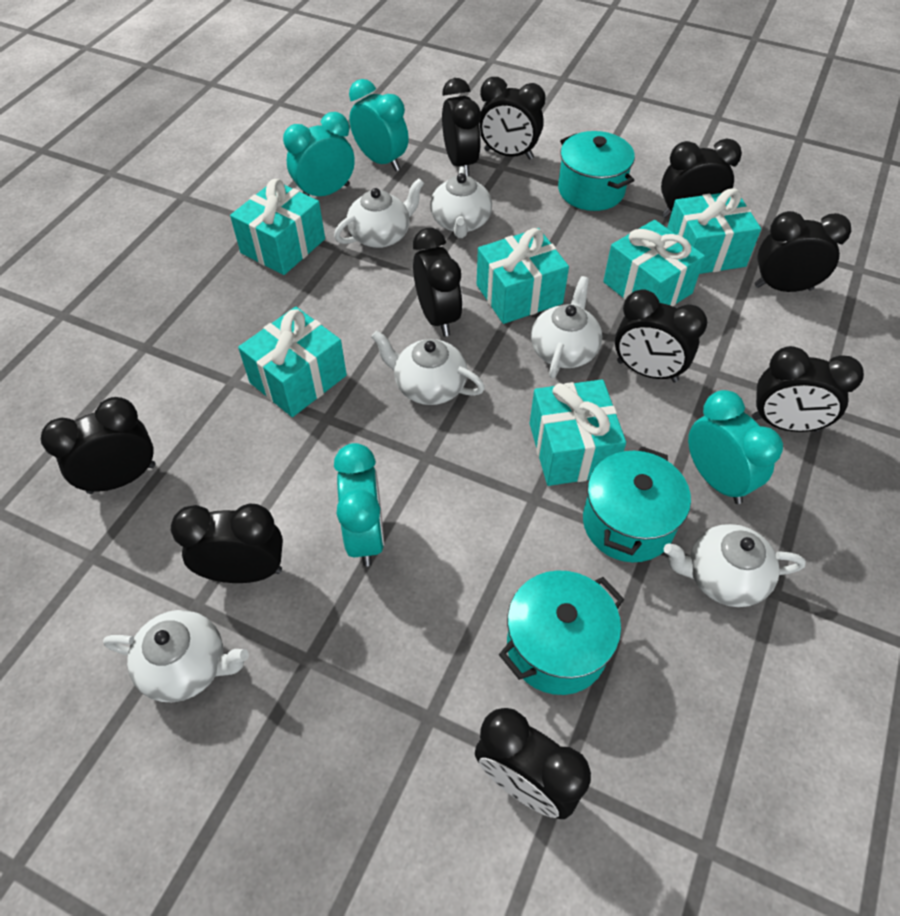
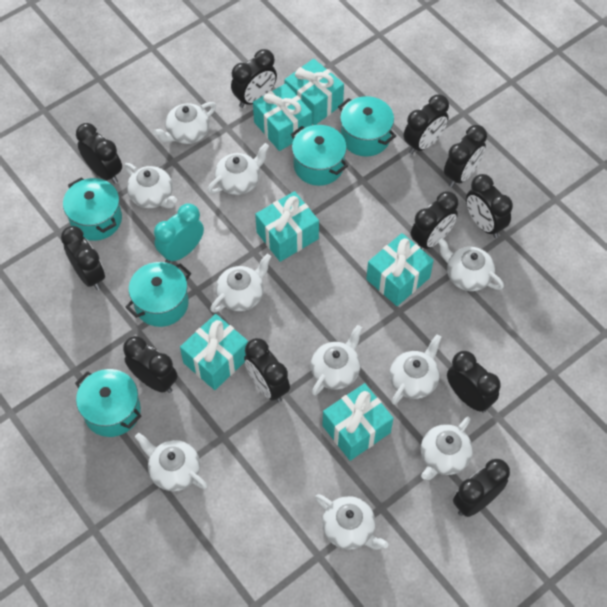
black clock: [41,397,155,494] [171,503,283,583] [413,228,463,337] [442,78,481,176] [475,708,591,819] [479,77,546,160] [615,290,707,382] [661,139,742,218] [752,346,864,432] [755,211,851,292] = 10 -> [61,226,105,290] [76,123,122,184] [123,336,178,393] [231,49,277,108] [244,338,290,402] [404,94,449,154] [411,191,458,249] [444,125,487,187] [447,351,501,413] [453,459,510,517] [466,174,513,238] = 11
turquoise clock: [283,112,355,196] [334,443,384,567] [349,79,409,171] [688,390,783,504] = 4 -> [154,203,204,263] = 1
turquoise pot: [499,570,624,695] [558,131,635,211] [583,446,691,562] = 3 -> [63,177,122,241] [75,369,142,437] [126,262,191,327] [291,125,348,186] [338,96,396,157] = 5
white teapot: [103,610,249,702] [334,178,424,248] [371,331,485,405] [430,166,492,238] [531,276,602,379] [664,524,806,607] = 6 -> [124,163,177,208] [135,433,208,491] [153,102,216,144] [208,143,269,195] [210,254,271,313] [311,325,362,396] [315,494,389,550] [390,334,442,405] [421,417,473,480] [437,237,504,291] = 10

